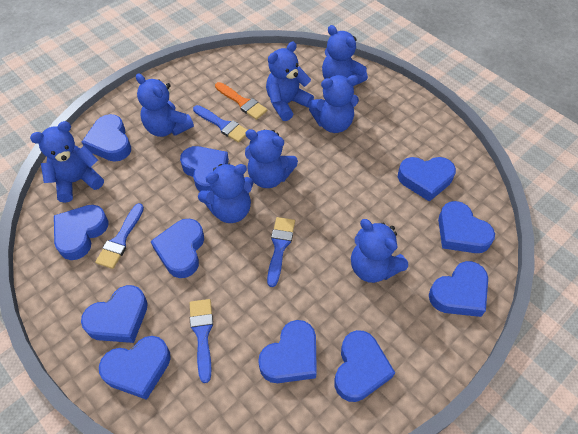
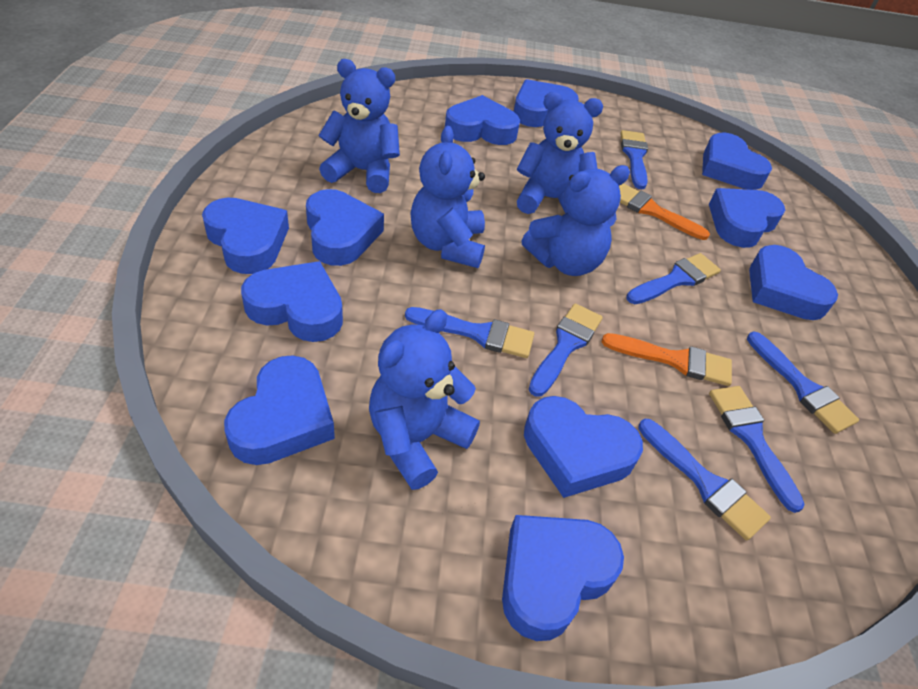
blue brush: [95,203,144,269] [190,299,213,383] [193,105,247,143] [267,217,295,287] = 4 -> [405,307,534,358] [528,303,603,397] [620,130,648,190] [626,253,721,304] [639,419,771,541] [709,386,805,513] [747,331,859,434] = 7
blue teddy bear: [30,121,104,203] [136,74,194,137] [198,163,254,223] [245,129,298,188] [266,42,314,121] [308,75,359,133] [322,25,368,86] [351,219,408,283] = 8 -> [318,59,400,193] [369,309,480,490] [410,126,485,268] [517,92,603,214] [521,165,630,276] = 5
orange brush: [215,82,268,120] = 1 -> [602,333,732,386] [619,184,710,240] = 2

